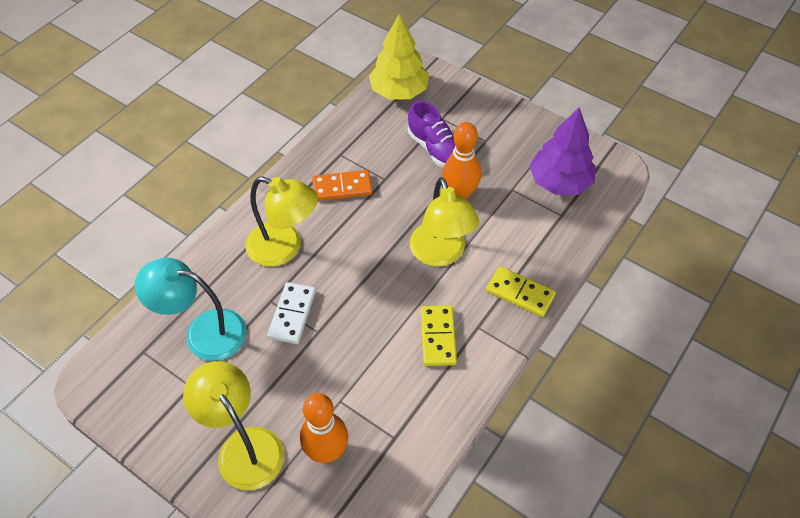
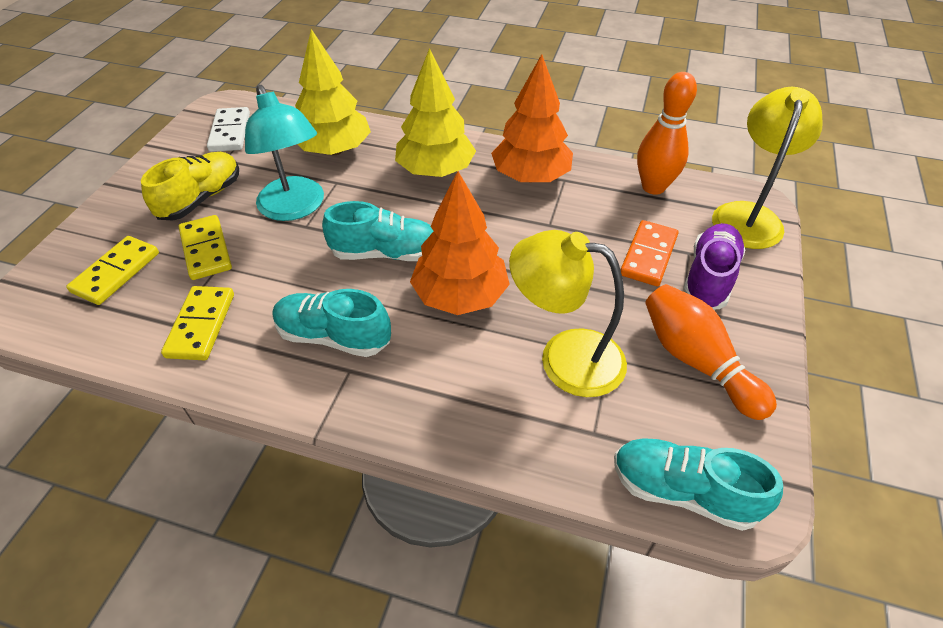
orange tree: none = 0 -> [410,171,510,315] [491,54,573,182] = 2
purple tree: [529,107,596,195] = 1 -> none = 0
turquoise shoe: none = 0 -> [273,289,391,357] [322,201,433,261] [614,438,783,531] = 3
yellow domino: [421,305,457,366] [486,266,556,317] = 2 -> [66,236,159,305] [161,286,234,360] [179,215,232,280] = 3
yellow lamp: [183,361,284,490] [245,176,318,266] [410,177,479,267] = 3 -> [509,230,627,397] [712,87,823,249] = 2
yellow shoe: none = 0 -> [141,152,239,220] = 1
yellow tree: [369,14,429,100] = 1 -> [295,29,371,155] [395,48,476,177] = 2

